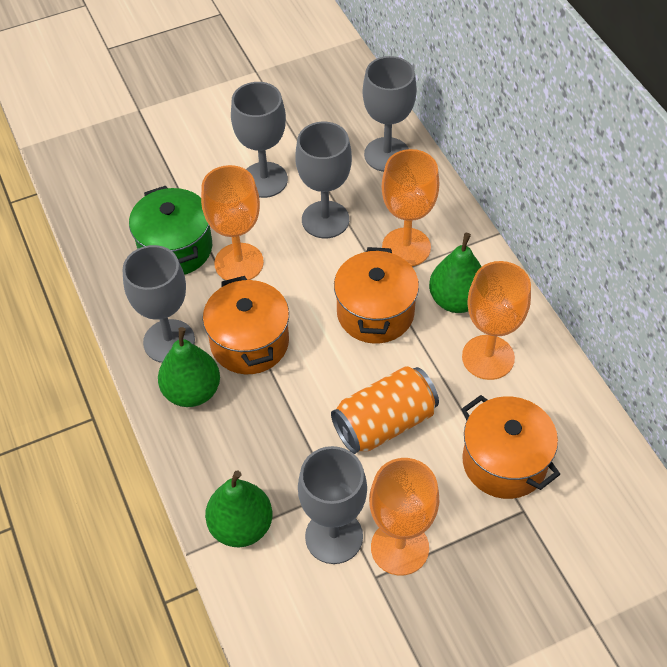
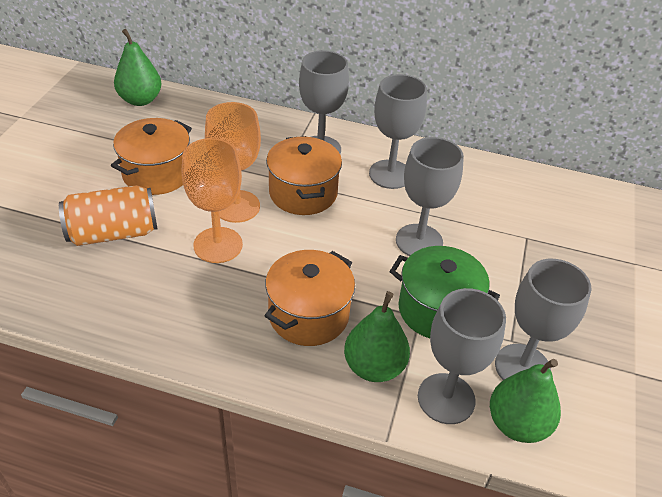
orange goblet: [201,165,264,280] [369,458,439,575] [382,149,439,266] [462,261,531,380] = 4 -> [182,138,243,263] [205,102,261,223] = 2

